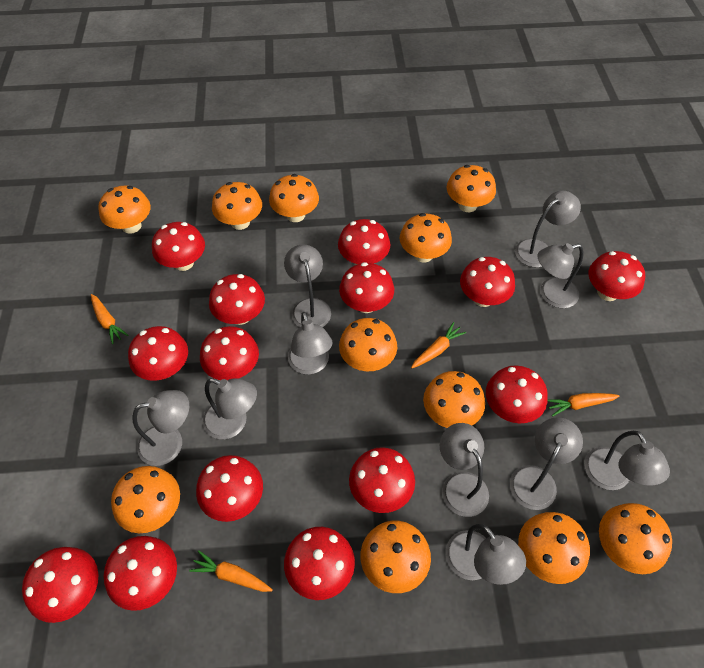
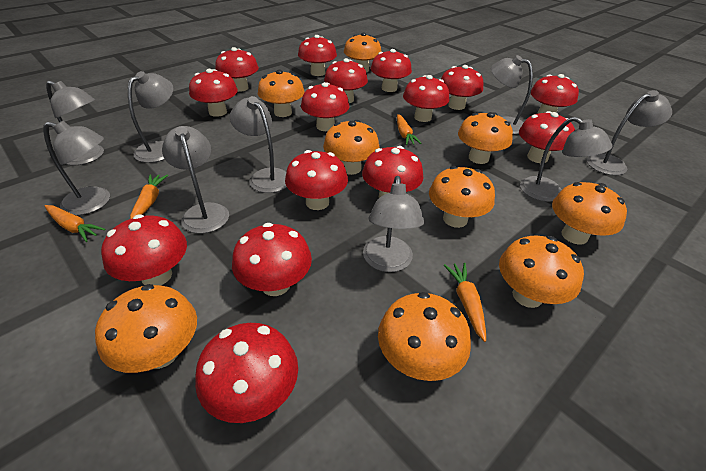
grey lamp: [133,390,189,466] [203,378,257,439] [284,244,331,327] [288,312,333,375] [440,423,489,517] [446,524,526,585] [510,417,583,510] [515,191,581,267] [537,243,584,308] [584,431,670,490] = 10 -> [43,121,110,215] [46,81,104,165] [128,71,174,163] [162,126,229,233] [230,96,287,193] [363,176,424,272] [491,55,533,134] [520,117,612,202] [587,90,672,175] = 9
orange mushroom: [98,186,151,234] [111,466,180,533] [212,182,262,230] [269,174,319,222] [339,318,397,371] [360,521,431,593] [400,213,452,262] [423,371,485,428] [446,165,496,212] [518,512,590,584] [599,503,672,574] = 11 -> [95,284,197,373] [258,70,305,117] [323,120,380,175] [344,32,381,73] [378,292,471,381] [429,166,495,228] [458,112,513,164] [499,235,584,308] [552,182,627,245] = 9
red mushroom: [22,547,99,623] [104,536,177,611] [128,326,188,381] [152,222,205,271] [196,455,263,522] [200,326,259,380] [209,274,265,325] [284,527,355,600] [338,219,390,265] [339,262,394,313] [349,447,415,513] [460,257,515,307] [486,365,548,423] [589,251,645,301] = 14 -> [101,215,187,285] [189,69,238,117] [195,323,298,423] [215,47,259,92] [232,223,312,296] [285,150,348,210] [298,35,337,76] [301,82,350,131] [324,58,368,103] [362,146,424,198] [371,49,412,92] [403,75,449,122] [441,65,483,110] [519,111,575,163] [531,74,579,114] = 15

